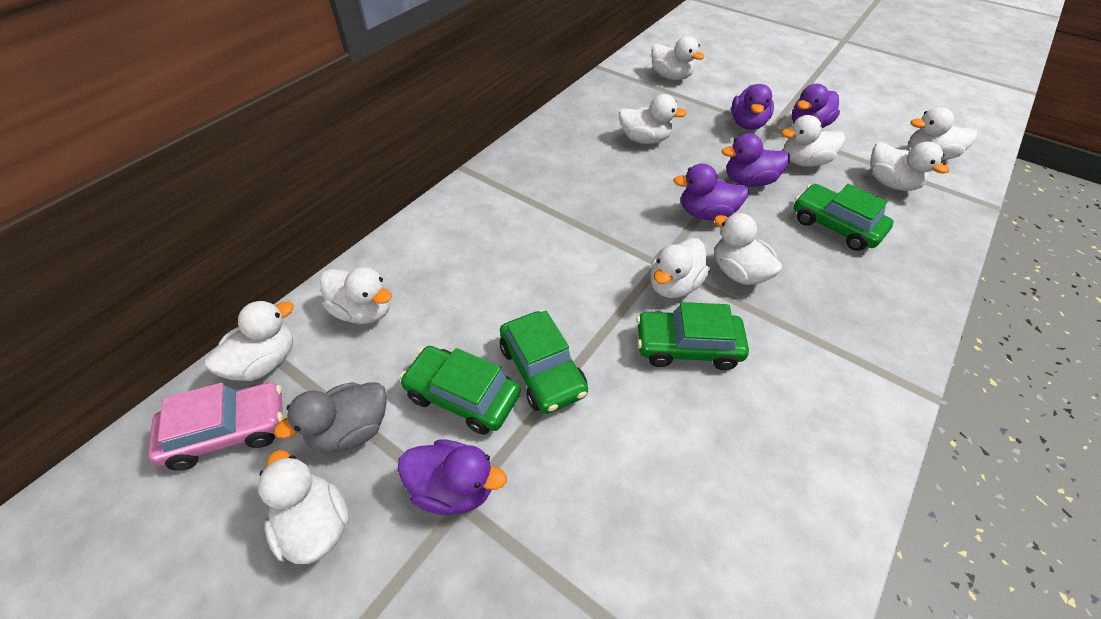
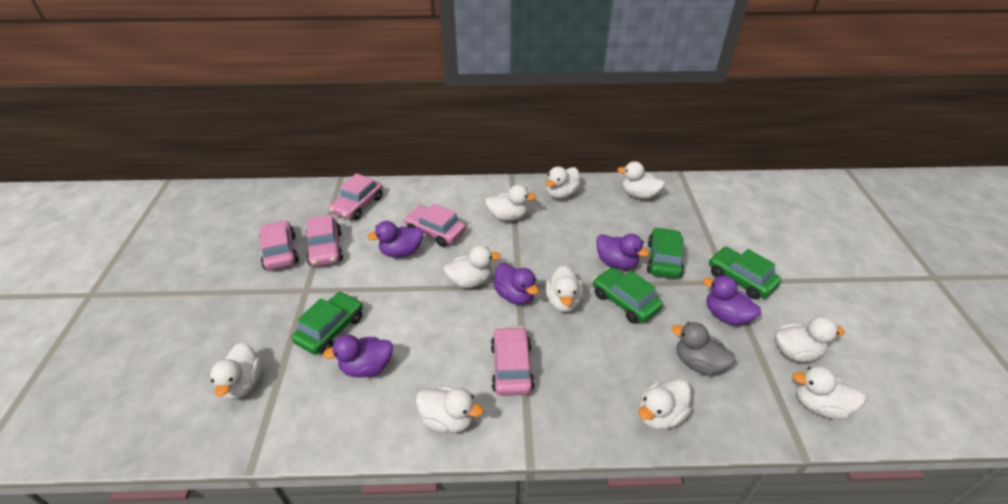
pink car: [148,382,283,471] = 1 -> [259,220,299,270] [306,215,343,267] [329,173,383,220] [404,203,466,247] [491,326,535,396] = 5

